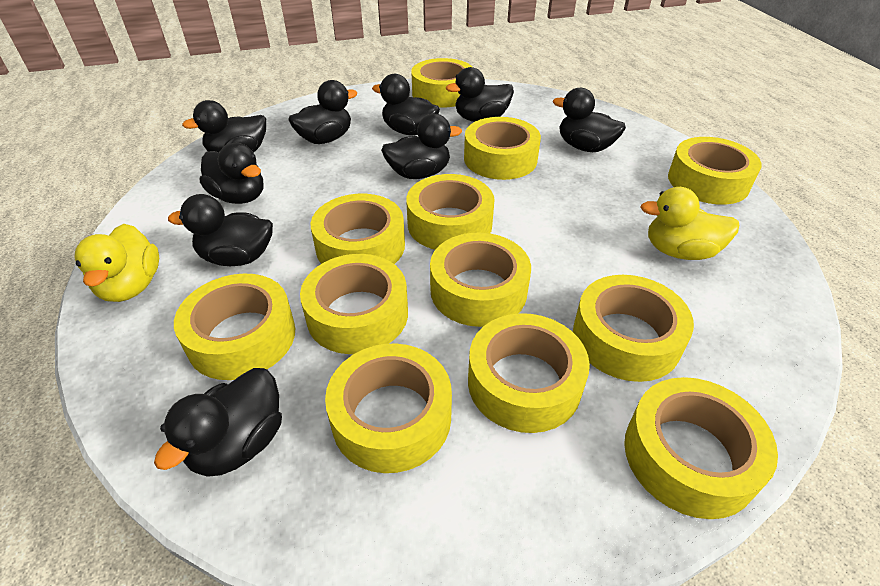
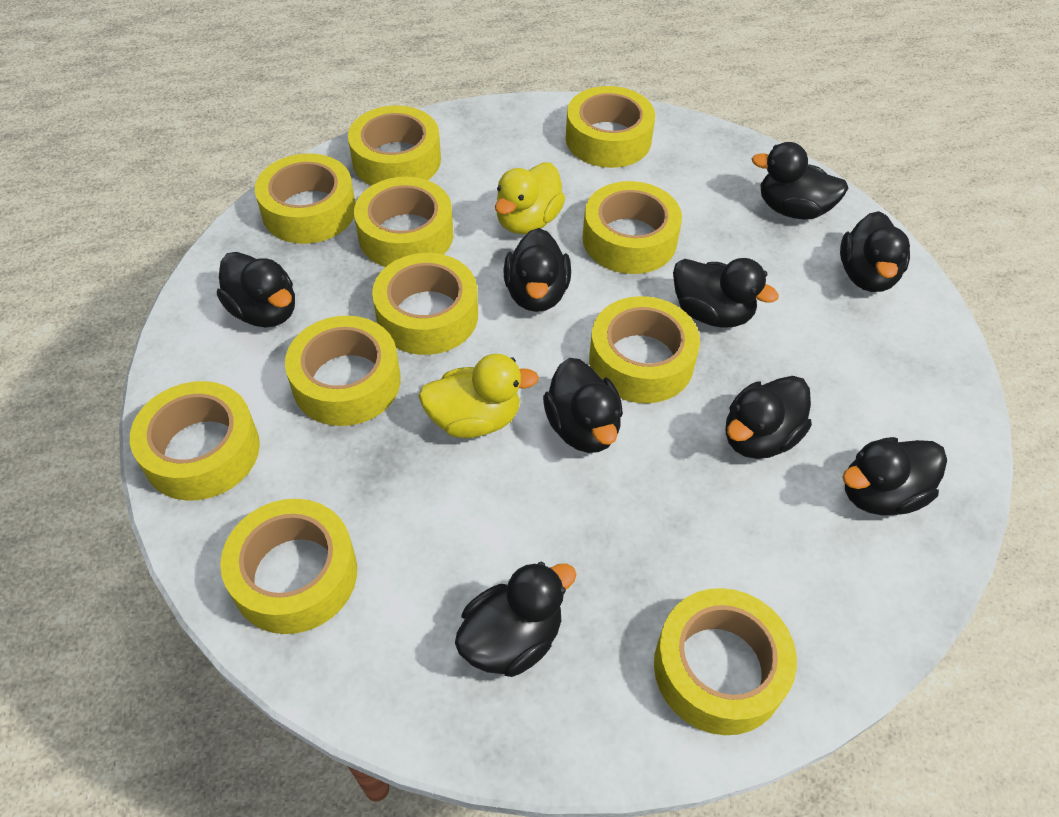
yellow tape: [174,274,295,380] [300,254,408,354] [311,194,405,264] [325,344,452,473] [406,174,494,250] [411,58,472,108] [430,233,531,327] [464,117,541,180] [468,313,590,433] [573,275,694,382] [624,377,778,519] [668,137,762,205] = 12 -> [130,381,260,501] [220,499,357,634] [255,153,356,244] [285,316,401,426] [348,106,441,186] [354,177,453,267] [372,253,478,355] [566,86,655,168] [582,181,682,274] [589,296,700,403] [654,588,797,735] = 11

